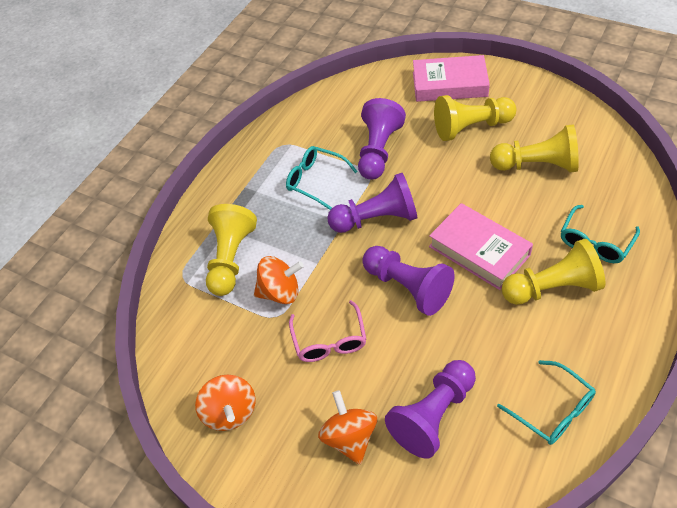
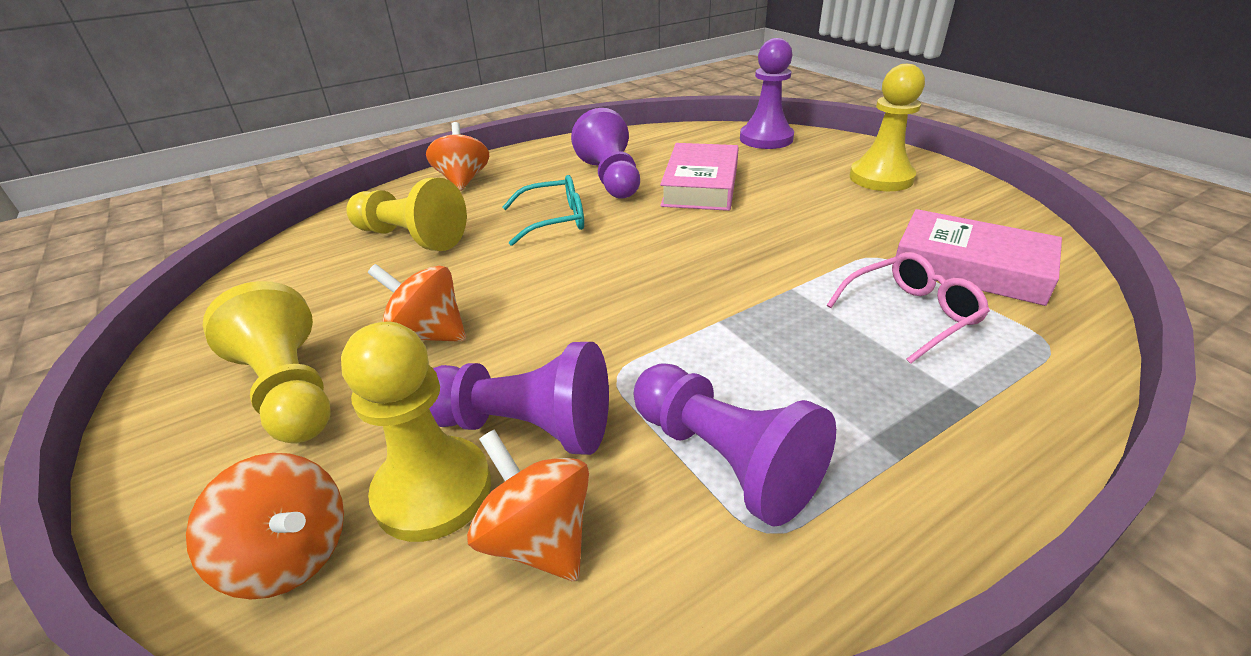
orange spinning top: [195,375,255,431] [254,256,304,304] [318,390,377,465] = 3 -> [186,453,344,600] [368,264,466,342] [426,122,489,191] [467,430,589,581] = 4
turquoise glasses: [286,146,358,210] [497,360,596,445] [561,205,640,263] = 3 -> [502,175,584,246] = 1

